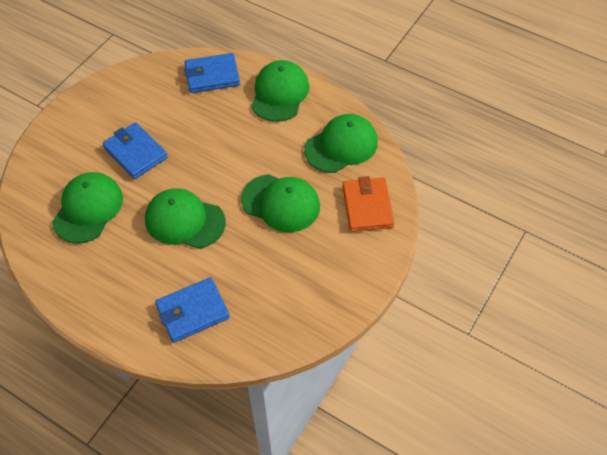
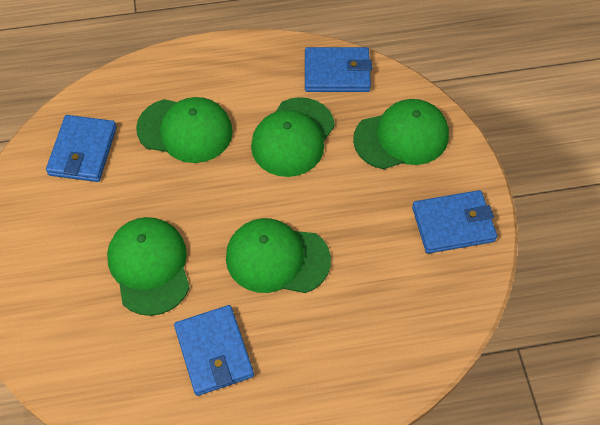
blue wallet: [102,122,168,179] [155,277,230,343] [184,53,240,93] = 3 -> [46,115,117,182] [174,305,254,396] [305,47,372,92] [412,190,497,254] = 4
orange wallet: [342,176,394,232] = 1 -> none = 0

